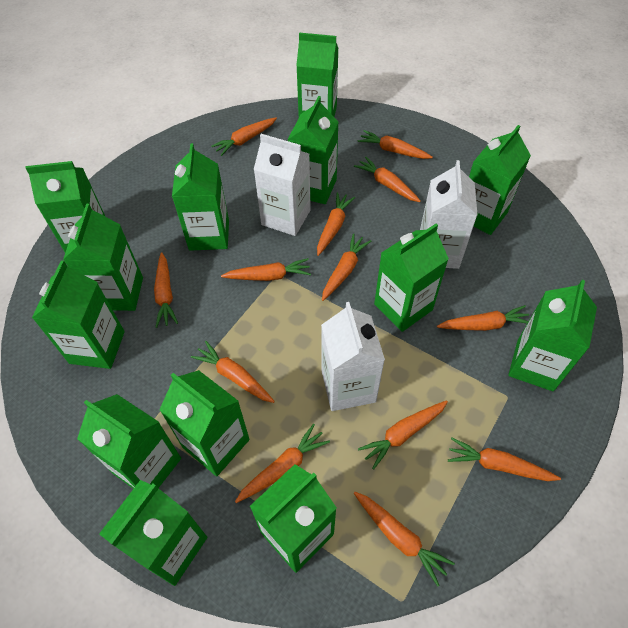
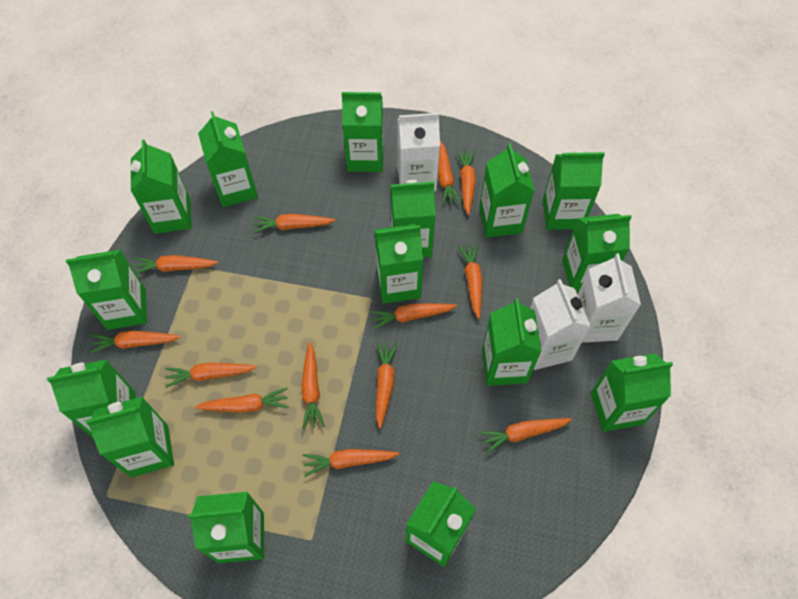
green carton: [25,161,105,252] [32,260,125,369] [63,204,143,311] [77,394,181,489] [99,480,207,586] [159,370,250,476] [172,143,229,251] [250,464,337,573] [287,96,339,204] [296,32,338,117] [374,224,449,332] [469,125,531,235] [508,280,597,391] = 13 -> [47,359,136,437] [66,250,147,330] [85,397,174,477] [131,139,192,234] [188,492,264,563] [198,111,258,207] [342,92,384,172] [374,224,423,304] [390,180,435,258] [406,481,476,567] [479,144,534,238] [482,298,542,386] [543,150,605,230] [562,214,632,292] [591,353,673,432] = 15

